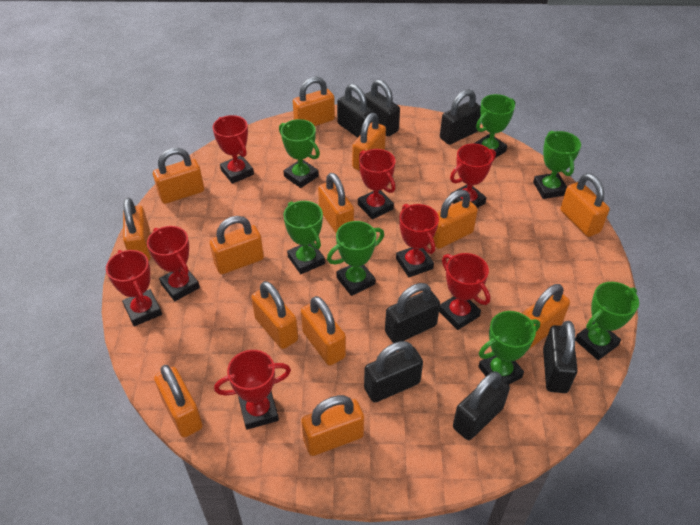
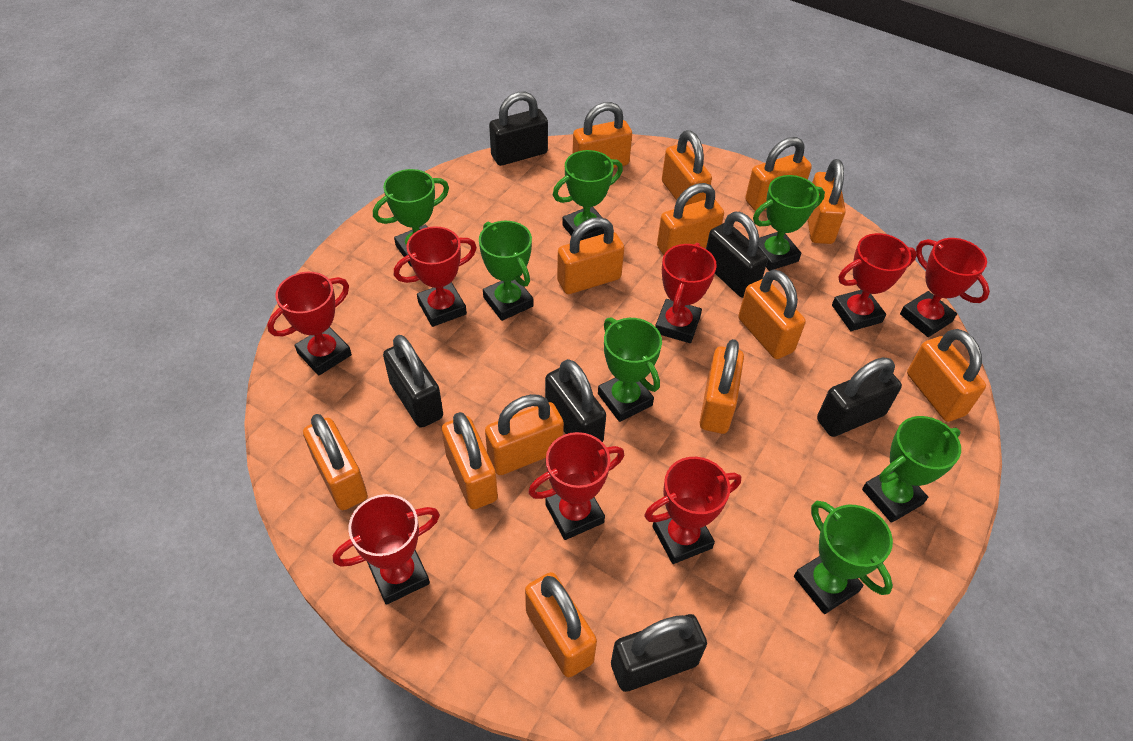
black padlock: [337,84,374,138] [364,341,423,403] [365,80,400,136] [385,283,440,343] [440,89,481,145] [453,371,510,440] [543,321,578,393] = 7 -> [383,335,443,428] [489,91,548,166] [545,359,606,442] [611,614,707,692] [706,211,768,298] [817,357,902,437] = 6

